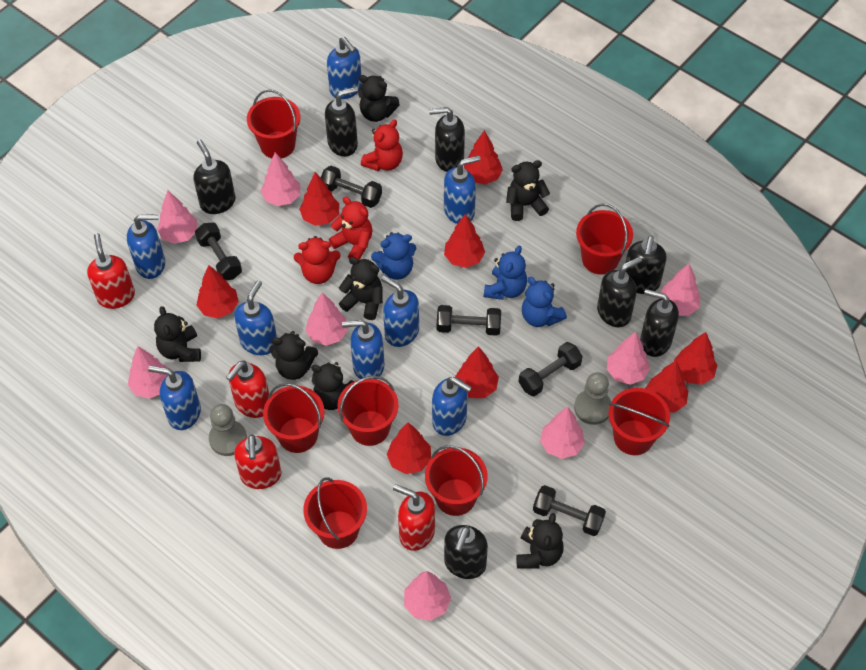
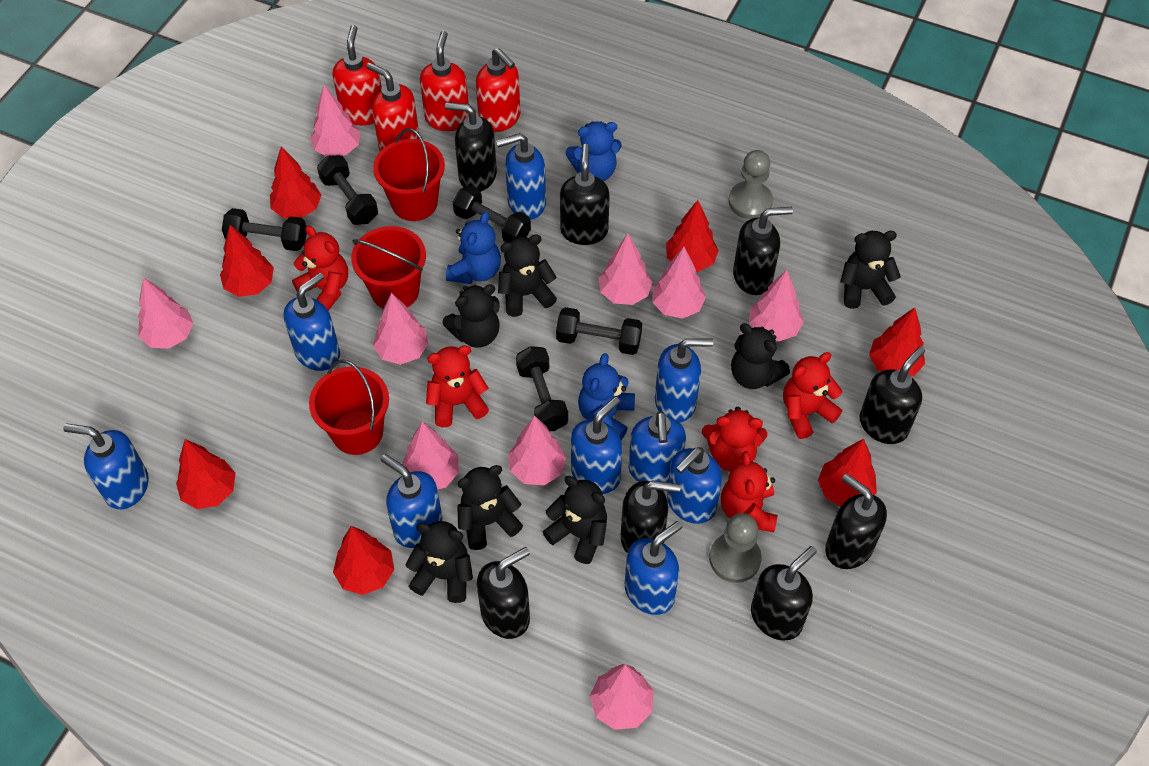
black soap dispenser: [194,140,235,214] [325,87,358,157] [429,107,465,172] [444,525,488,579] [597,257,642,327] [625,236,666,294] [640,289,679,357] = 7 -> [445,102,497,192] [477,547,530,639] [560,144,610,245] [621,480,681,553] [733,207,793,295] [751,546,817,640] [825,473,887,569] [860,346,925,444] = 8
blue soap dispenser: [127,214,165,279] [148,366,201,430] [234,280,277,355] [327,37,362,99] [342,320,384,379] [381,276,419,347] [432,377,472,436] [444,155,481,224] = 8 -> [63,424,149,509] [284,272,340,371] [380,454,442,548] [496,133,546,220] [571,397,622,494] [625,521,682,615] [628,411,686,482] [655,338,713,423] [667,447,722,524] = 9
pink tree: [128,346,168,399] [157,190,197,244] [261,152,300,206] [305,292,348,346] [404,571,451,621] [540,407,585,459] [607,332,650,385] [659,264,700,316] = 8 -> [138,277,193,349] [310,85,360,156] [373,293,428,365] [402,422,459,489] [508,416,566,485] [590,664,654,730] [599,234,653,305] [652,247,706,319] [749,269,804,341] = 9
red bucket: [247,89,300,159] [263,383,324,453] [303,477,367,549] [337,376,399,446] [425,445,488,516] [576,204,633,275] [609,388,670,455] = 7 -> [309,359,389,455] [351,226,426,309] [373,128,445,221] = 3
red teddy bear: [294,236,340,284] [329,197,373,260] [361,119,403,171] = 3 -> [292,226,348,311] [426,345,489,427] [702,407,767,472] [721,451,778,532] [783,352,842,439] = 5
red tree: [197,265,239,318] [299,172,339,226] [387,422,431,474] [444,214,485,268] [455,346,499,398] [464,130,503,184] [645,361,688,412] [674,332,717,385] = 8 -> [176,439,236,509] [220,225,274,297] [270,147,321,218] [333,526,394,595] [666,200,719,272] [818,439,877,506] [869,307,925,377] = 7

